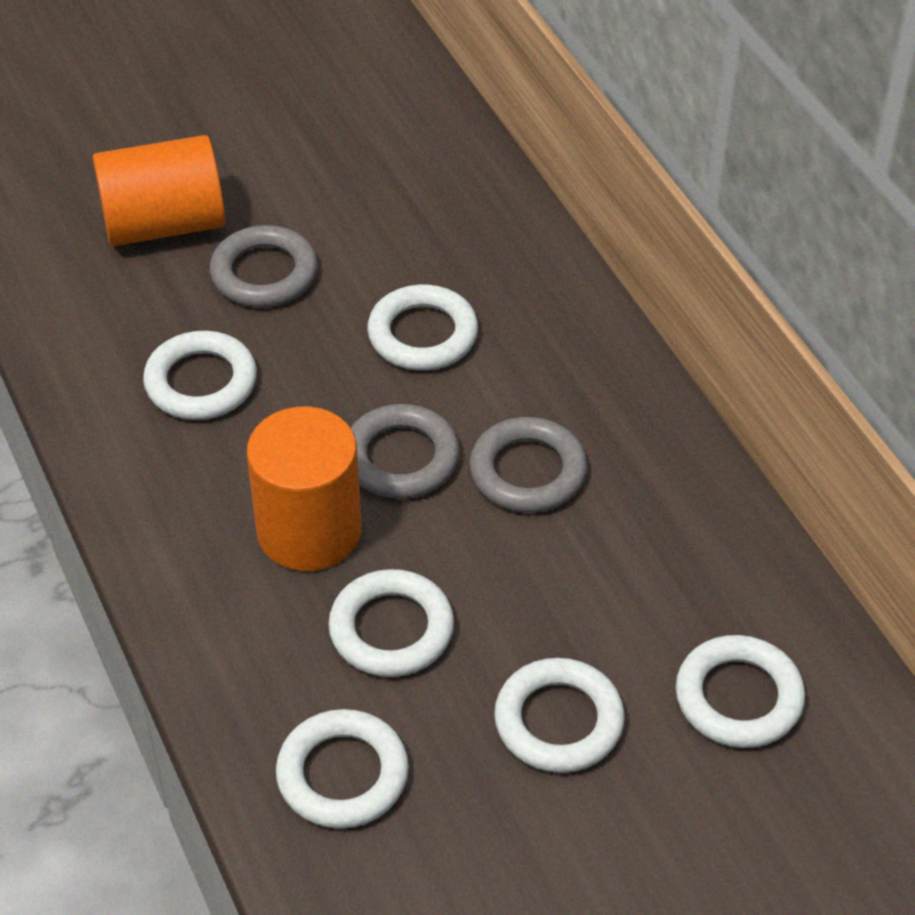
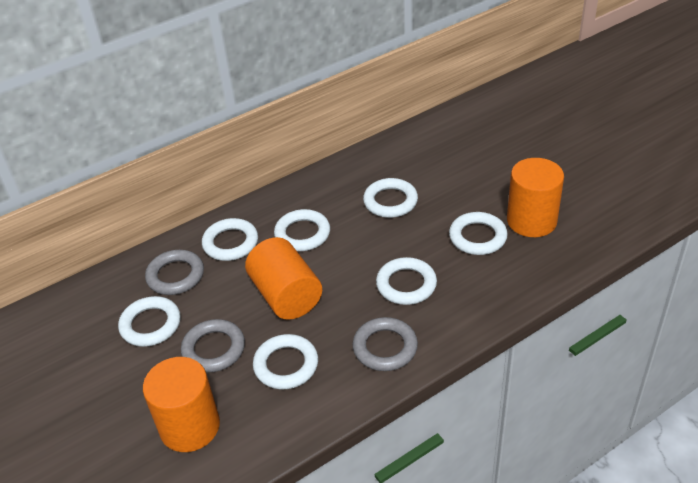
orange cylinder: [93,135,225,246] [247,406,361,571] = 2 -> [143,357,220,452] [245,237,322,320] [507,158,564,237] = 3
white ring: [143,331,257,420] [276,709,409,829] [328,569,454,677] [367,285,478,370] [494,658,625,773] [676,635,805,748] = 6 -> [118,296,181,347] [202,218,258,261] [253,334,318,389] [274,209,330,251] [363,178,418,218] [376,257,437,305] [449,212,508,255] = 7

